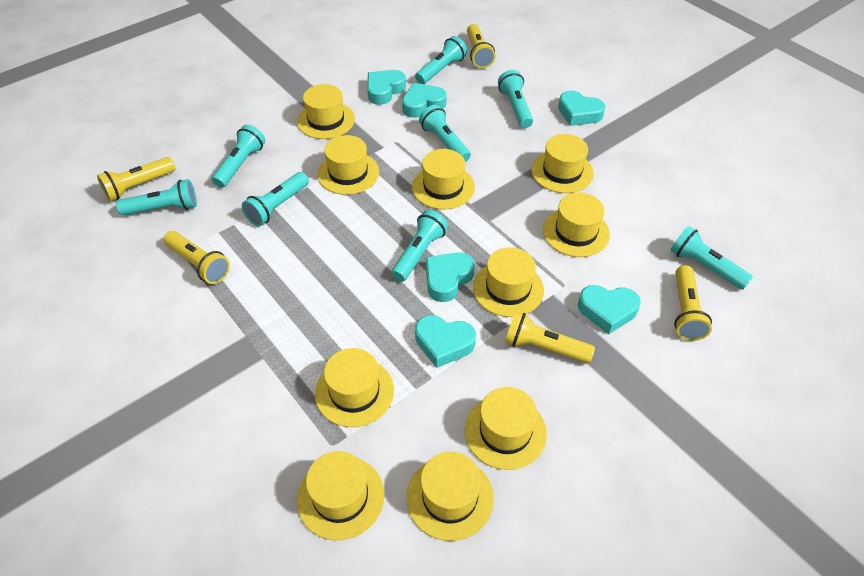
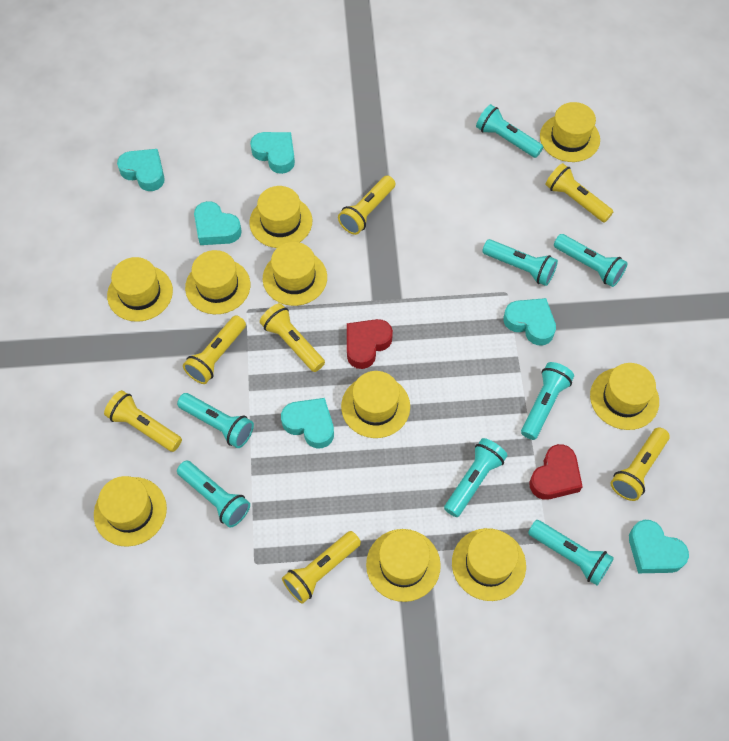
red heart: none = 0 -> [347,319,393,369] [529,444,583,500] = 2
yellow flashlight: [97,157,176,201] [163,231,230,284] [467,24,495,68] [505,311,595,363] [674,265,712,341] = 5 -> [104,390,182,452] [183,316,246,384] [260,303,325,372] [282,531,361,604] [338,176,395,235] [545,163,614,223] [611,427,670,501] = 7

